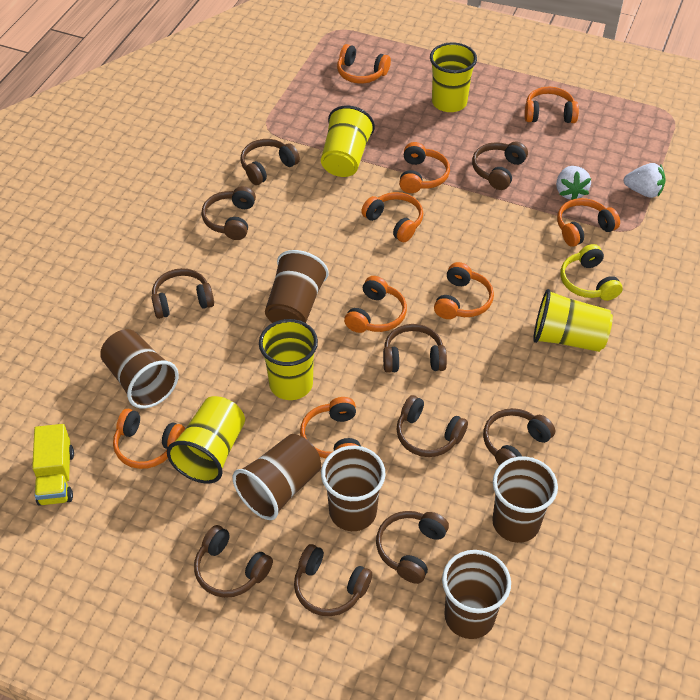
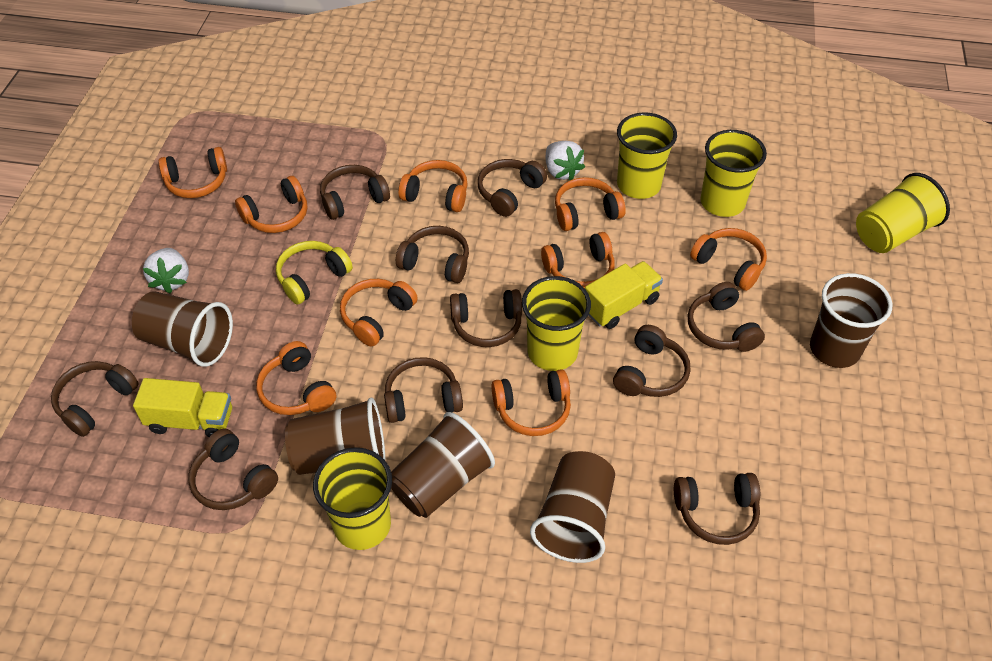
brown cup: [100,329,179,409] [233,434,321,520] [265,250,329,323] [321,446,385,531] [442,550,511,639] [492,456,558,543] = 6 -> [132,291,233,367] [285,397,385,475] [391,412,495,518] [530,451,615,563] [810,273,893,368] = 5
yellow truck: [32,424,74,506] = 1 -> [133,378,232,437] [585,261,663,329] = 2

